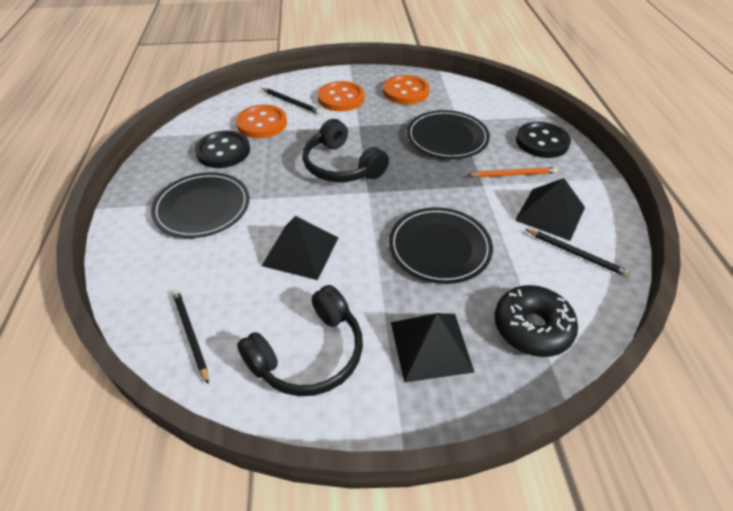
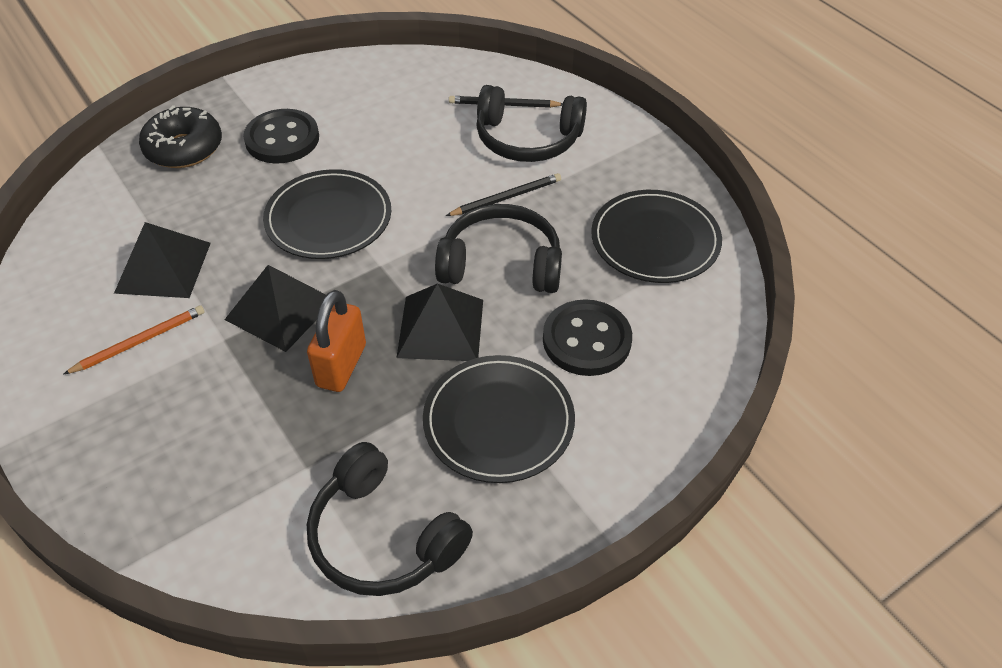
black headphones: [237,285,363,396] [303,119,389,182] = 2 -> [307,442,473,596] [435,204,562,293] [476,85,587,162] = 3
black pencil: [172,289,209,385] [261,88,321,114] [525,229,631,277] = 3 -> [446,173,561,216] [449,96,563,108] = 2
orange button: [236,105,287,138] [318,81,365,111] [383,75,429,104] = 3 -> none = 0
orange padlock: none = 0 -> [307,290,366,392] = 1

